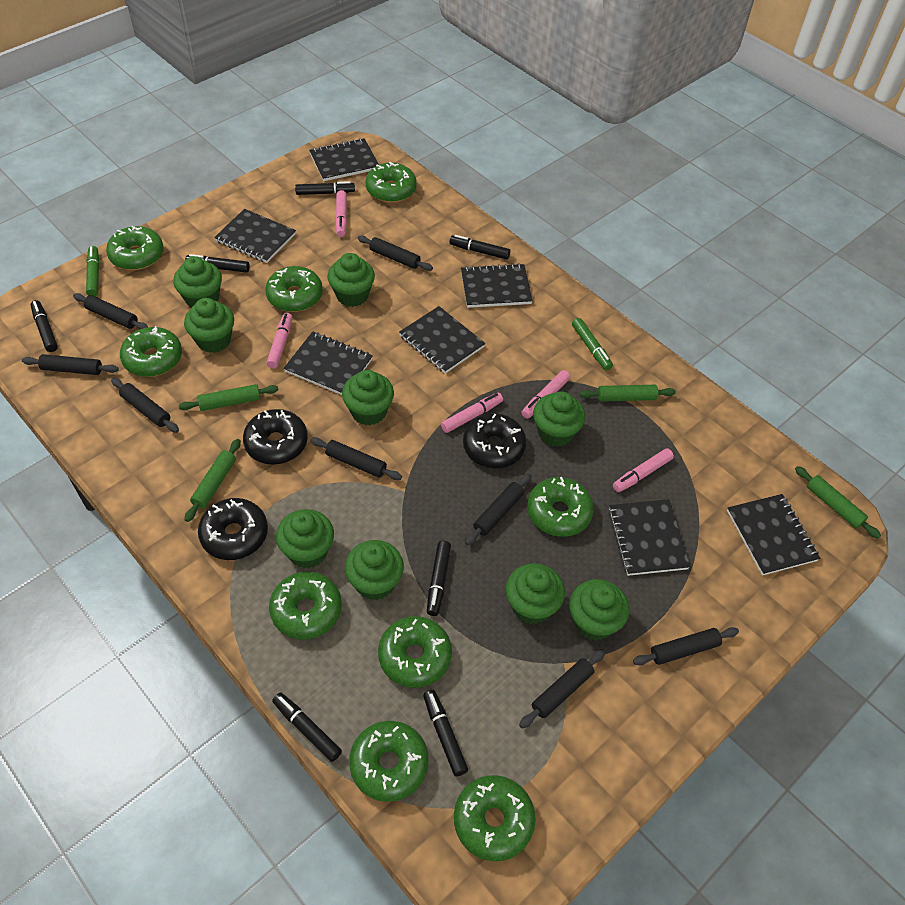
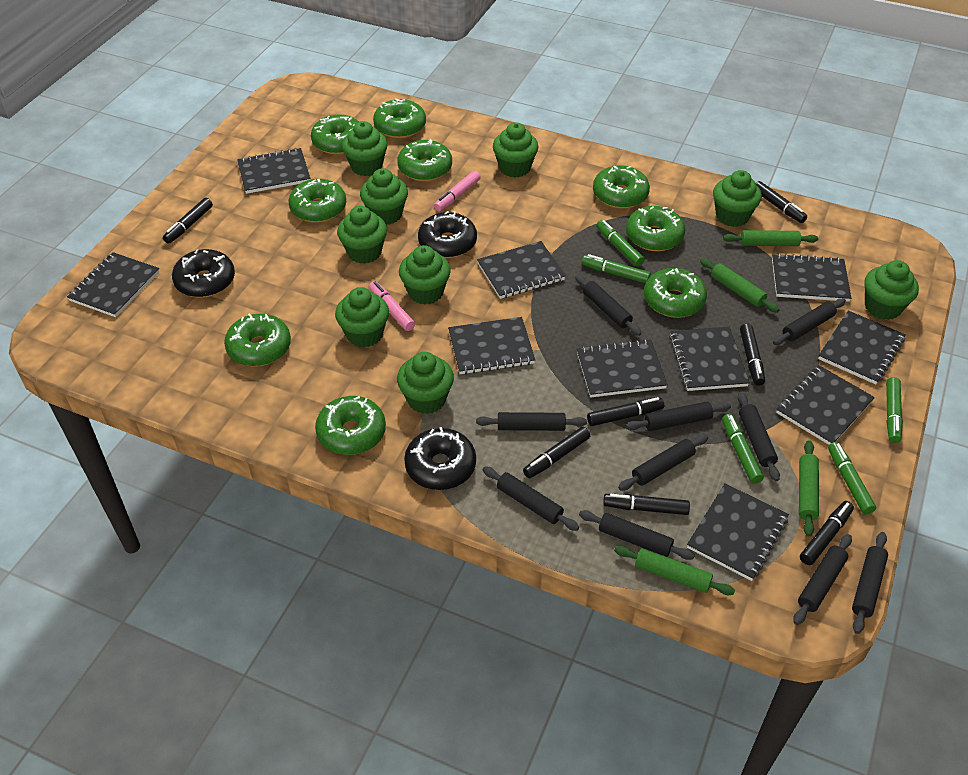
black notebook: [214,209,296,263] [284,332,373,395] [309,138,379,181] [399,306,485,374] [461,263,533,308] [608,499,691,576] [727,494,820,576] = 7 -> [67,252,159,317] [237,148,310,194] [448,317,535,375] [477,241,566,299] [577,339,668,398] [669,327,750,391] [687,484,789,581] [772,253,851,302] [776,365,875,445] [818,311,905,384] = 10
black rolling pin: [22,354,119,375] [73,293,148,329] [111,378,179,433] [310,437,402,480] [358,235,433,271] [465,473,532,545] [519,649,605,728] [633,627,739,665] = 8 -> [476,412,587,431] [483,466,579,531] [575,275,642,336] [579,510,695,560] [618,435,708,491] [626,402,731,431] [738,392,780,481] [773,298,846,345] [793,534,852,625] [852,532,888,634] = 10
green marker: [86,246,99,296] [572,318,613,370] = 2 -> [582,254,651,284] [596,220,645,267] [722,414,764,484] [828,442,876,514] [886,377,903,443] = 5
pink marker: [266,313,292,369] [335,190,347,237] [441,392,503,433] [521,370,571,419] [613,448,674,492] = 5 -> [369,281,415,331] [434,171,481,211] = 2

